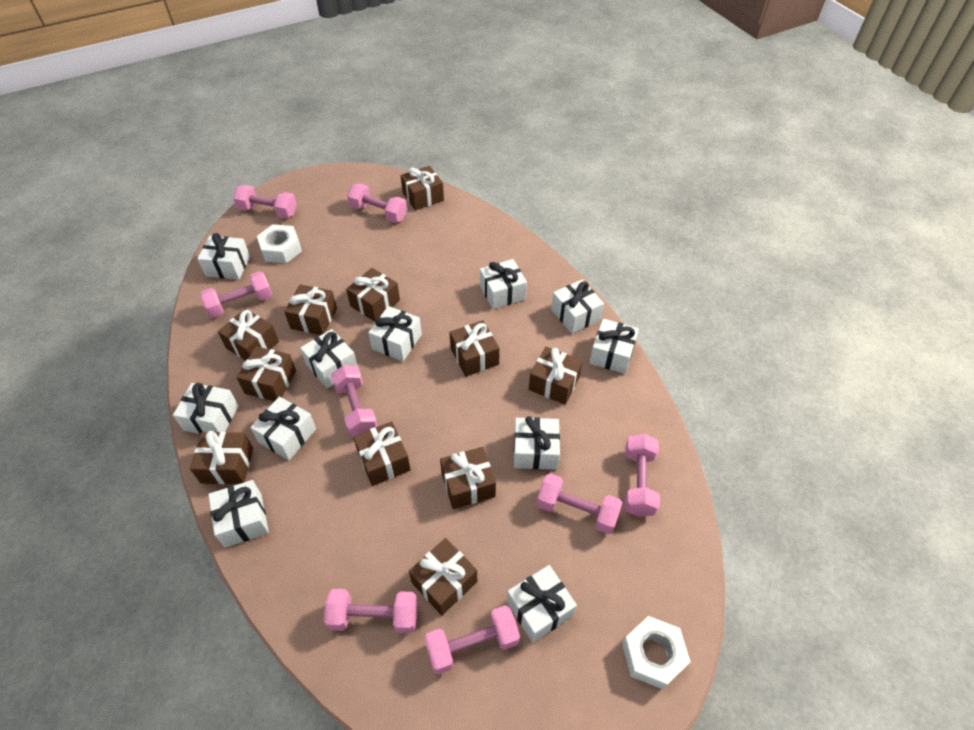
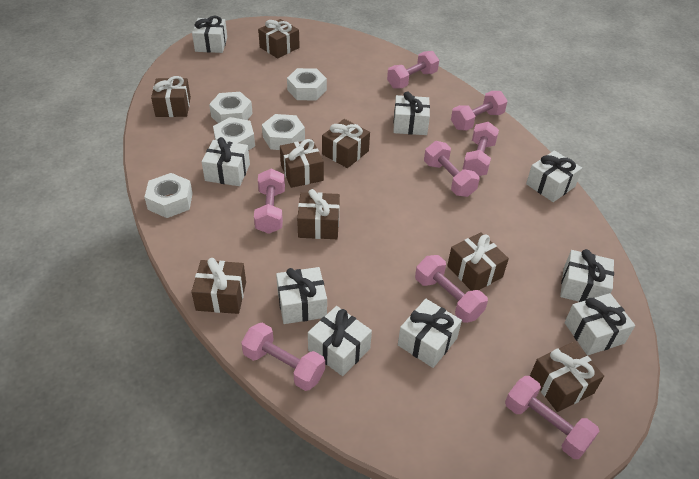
brown gift: [190,431,253,484] [218,309,279,361] [236,346,296,401] [284,284,337,335] [346,268,400,322] [353,421,411,486] [401,166,444,210] [409,538,477,616] [440,447,496,509] [449,320,500,377] [529,347,583,405] = 11 -> [151,76,191,117] [191,258,246,314] [258,19,300,58] [280,139,324,188] [297,189,340,239] [322,119,370,168] [447,232,509,291] [530,342,604,412] = 8
white gift: [173,383,238,434] [197,233,250,280] [208,480,269,548] [250,397,316,460] [300,329,358,388] [368,306,422,361] [480,259,527,309] [507,565,577,643] [514,416,560,470] [551,280,604,334] [590,319,639,374] = 11 -> [192,16,227,53] [202,137,250,186] [276,267,327,324] [308,306,372,376] [393,92,430,135] [398,299,462,368] [526,150,582,202] [560,249,614,302] [564,293,635,355] = 9
white nut: [257,224,302,263] [622,616,691,689] = 2 -> [144,173,193,218] [209,92,253,123] [213,117,255,150] [262,114,305,150] [287,68,327,100] = 5

